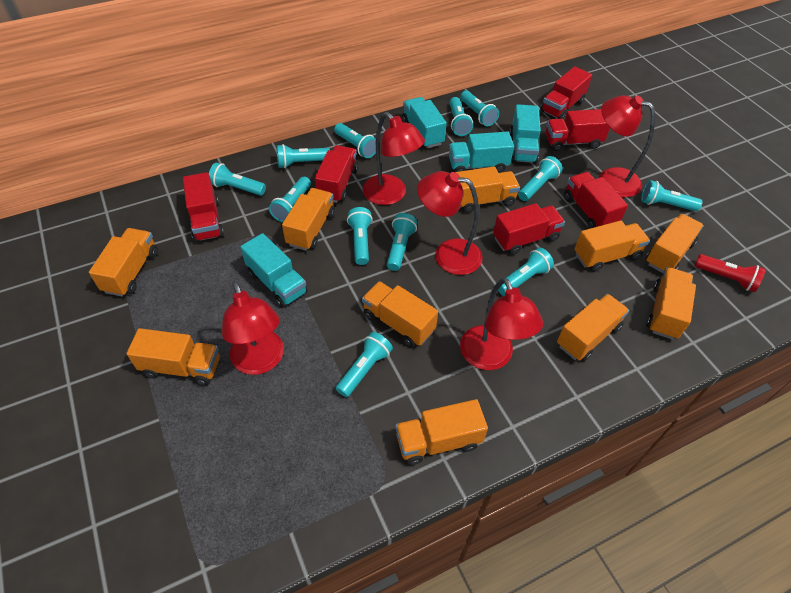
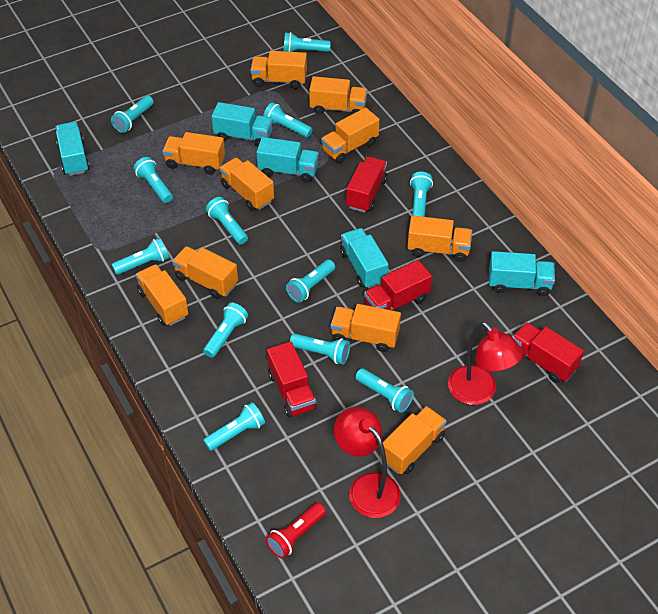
red lamp: [222,281,284,375] [363,112,425,205] [417,171,483,275] [460,278,543,370] [599,95,655,197] = 5 -> [334,407,401,518] [448,322,523,405] = 2
red truck: [183,172,224,242] [315,145,358,203] [493,203,565,255] [541,66,592,119] [545,109,610,151] [564,172,628,229] = 6 -> [267,342,317,417] [346,156,387,213] [364,260,432,310] [512,322,584,383] = 4
turquoise truck: [240,233,308,308] [402,97,447,148] [449,132,514,173] [510,104,541,164] = 4 -> [56,122,90,176] [212,102,273,147] [257,137,319,182] [340,228,389,289] [489,251,555,296] = 5

